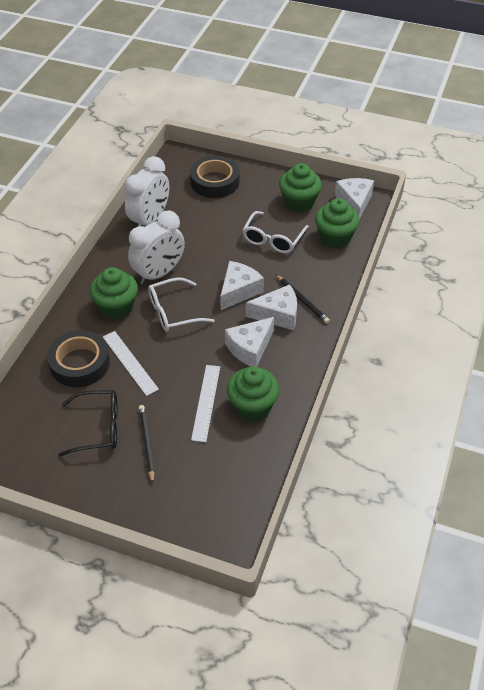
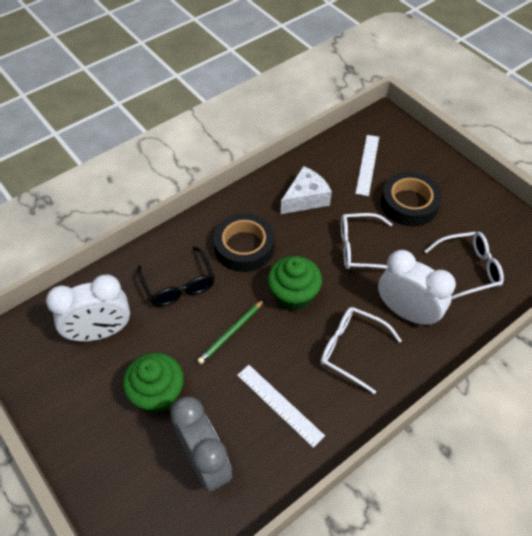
black pencil: [139,405,155,483] [276,275,330,323] = 2 -> none = 0
green cupcake: [90,267,138,319] [227,366,280,421] [279,163,322,212] [315,198,360,248] = 4 -> [123,353,184,413] [268,256,322,311] = 2
green pencil: none = 0 -> [197,299,265,364] = 1
grey clock: none = 0 -> [170,396,232,492] = 1
white cheese: [220,261,264,310] [225,317,274,367] [246,284,297,330] [335,178,374,220] = 4 -> [281,166,332,214] = 1
white glasses: [148,277,215,332] [242,211,309,253] = 2 -> [320,307,402,394] [341,213,392,269] [425,231,504,300] = 3

